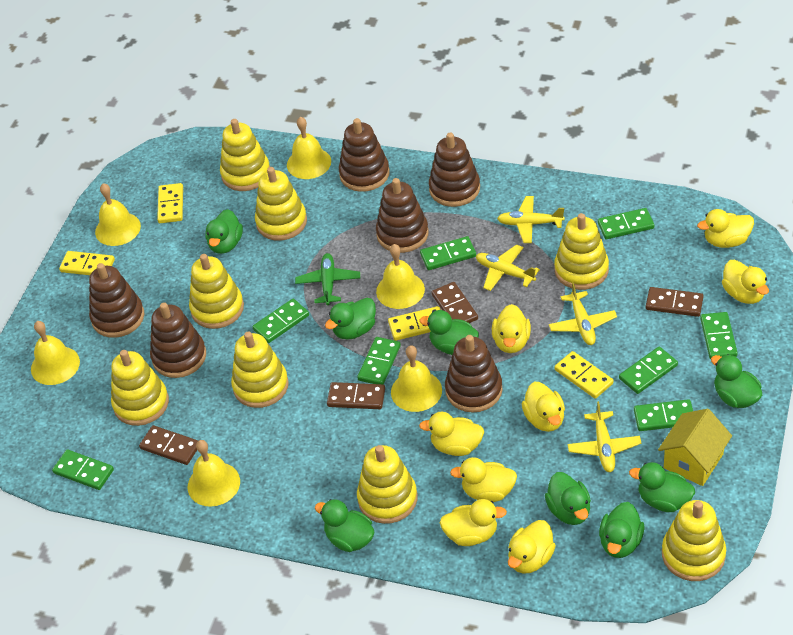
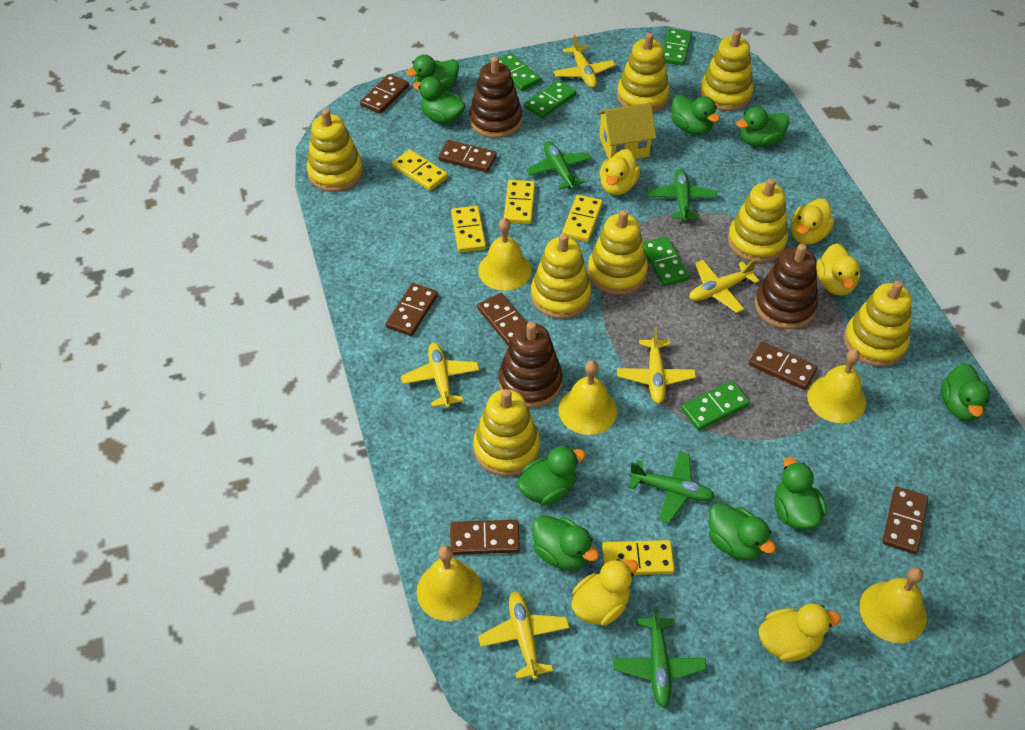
brown domino: [139,425,198,465] [327,382,385,409] [432,282,478,323] [646,287,703,317] = 4 -> [360,74,409,114] [386,283,438,336] [438,140,497,172] [450,520,520,555] [477,293,527,346] [749,341,818,390] [883,486,928,554] = 7
brown stacking toy: [89,263,144,338] [150,302,206,378] [339,118,390,192] [376,178,429,253] [429,133,480,207] [445,335,503,413] = 6 -> [469,56,522,138] [498,321,563,408] [755,244,818,329] = 3
green domino: [52,449,114,490] [253,299,309,343] [357,337,401,385] [420,236,476,270] [598,208,654,239] [619,347,678,394] [634,399,693,431] [700,312,738,359] = 8 -> [499,53,541,91] [524,80,576,119] [643,236,690,286] [663,28,692,65] [681,381,750,431] = 5
green duck: [206,209,243,254] [315,499,374,552] [325,298,376,340] [420,310,479,355] [545,472,591,525] [599,502,644,558] [629,462,695,512] [711,355,762,408] = 8 -> [406,54,459,92] [413,77,466,124] [517,446,586,505] [532,515,599,570] [671,94,720,135] [709,503,776,560] [736,106,790,147] [774,457,827,530] [941,363,990,421] = 9
green plane: [295,253,360,305] = 1 -> [526,141,591,189] [613,607,707,708] [629,451,715,523] [648,169,718,222] = 4
yellow bell: [31,321,80,385] [95,183,141,246] [188,440,240,507] [287,117,331,179] [376,244,425,309] [391,345,442,412] = 6 -> [417,545,482,621] [478,218,532,291] [558,361,617,435] [807,349,866,423] [859,567,927,643] = 5
yellow domino: [59,251,115,275] [157,183,183,223] [388,306,440,341] [555,351,613,399] = 4 -> [392,150,448,191] [451,206,486,252] [504,180,535,224] [562,195,603,242] [602,540,675,575] = 5
yellow duck: [419,412,484,456] [440,499,507,546] [450,457,517,502] [492,304,531,353] [508,520,556,574] [522,382,565,432] [697,209,754,248] [722,260,769,304] = 8 -> [571,559,638,626] [599,149,640,195] [758,604,841,662] [791,198,834,245] [816,243,860,296] = 5
yellow plane: [476,244,540,291] [497,196,564,243] [549,282,617,345] [567,401,641,472] = 4 -> [401,343,479,408] [478,591,570,680] [553,35,615,88] [617,328,696,404] [689,259,759,313] = 5

